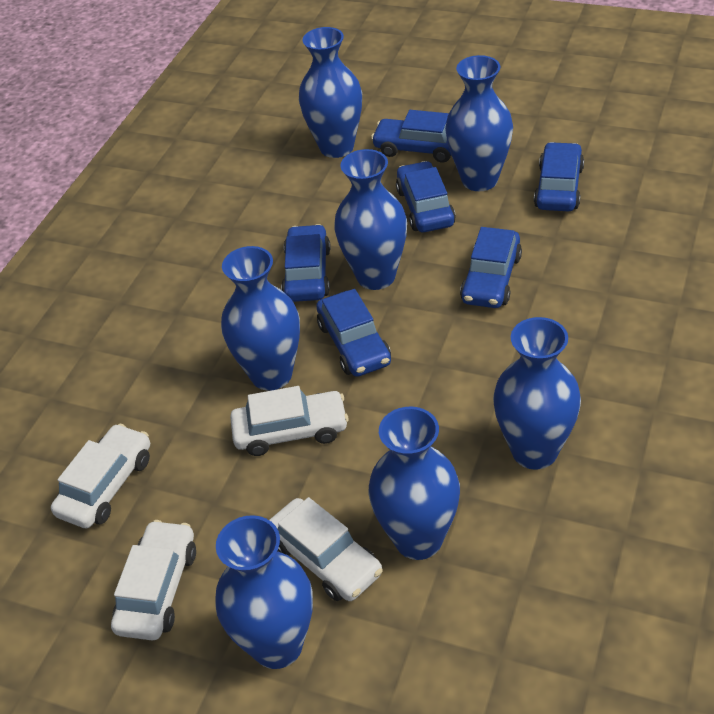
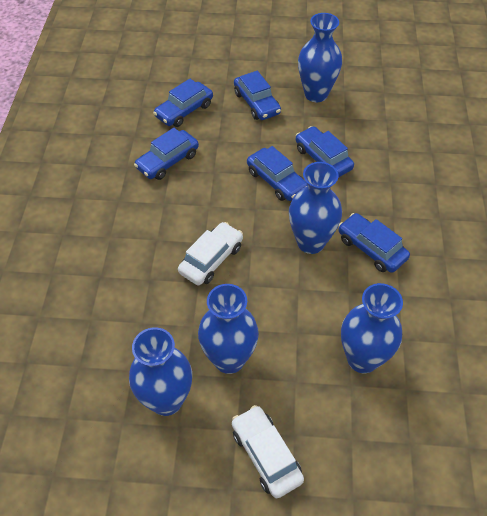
blue vase: [215,515,313,669] [221,246,300,391] [299,27,362,158] [334,149,407,290] [368,407,460,560] [445,55,513,191] [493,317,581,470] = 7 -> [129,327,192,416] [198,284,259,374] [289,162,342,254] [298,13,342,102] [341,283,403,373] = 5
white car: [51,424,150,528] [111,520,196,641] [230,386,348,456] [269,497,383,601] = 4 -> [178,222,243,285] [232,405,304,498] = 2

